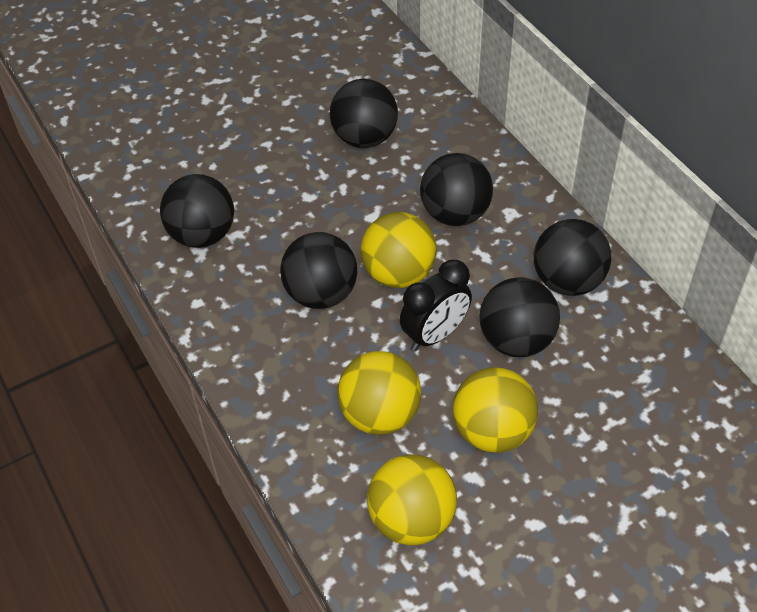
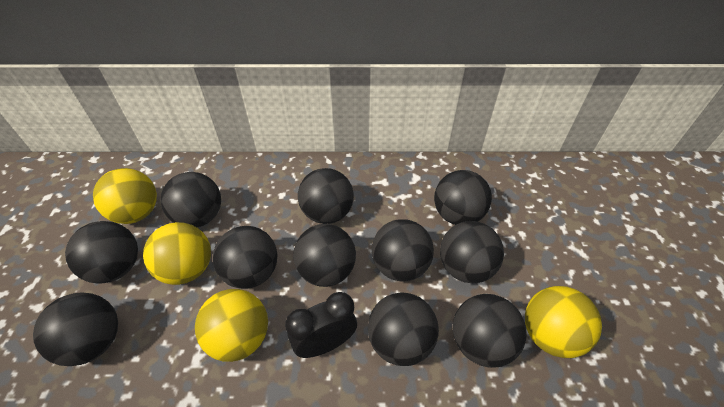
black ball: [160,174,234,248] [280,232,357,309] [330,79,398,148] [420,153,493,226] [480,277,560,357] [534,219,611,296] = 6 -> [33,293,118,366] [65,221,138,284] [161,172,221,227] [213,226,278,289] [293,224,356,287] [298,168,354,224] [368,293,439,366] [372,219,434,282] [434,170,492,225] [440,221,504,283] [453,294,526,368] = 11

